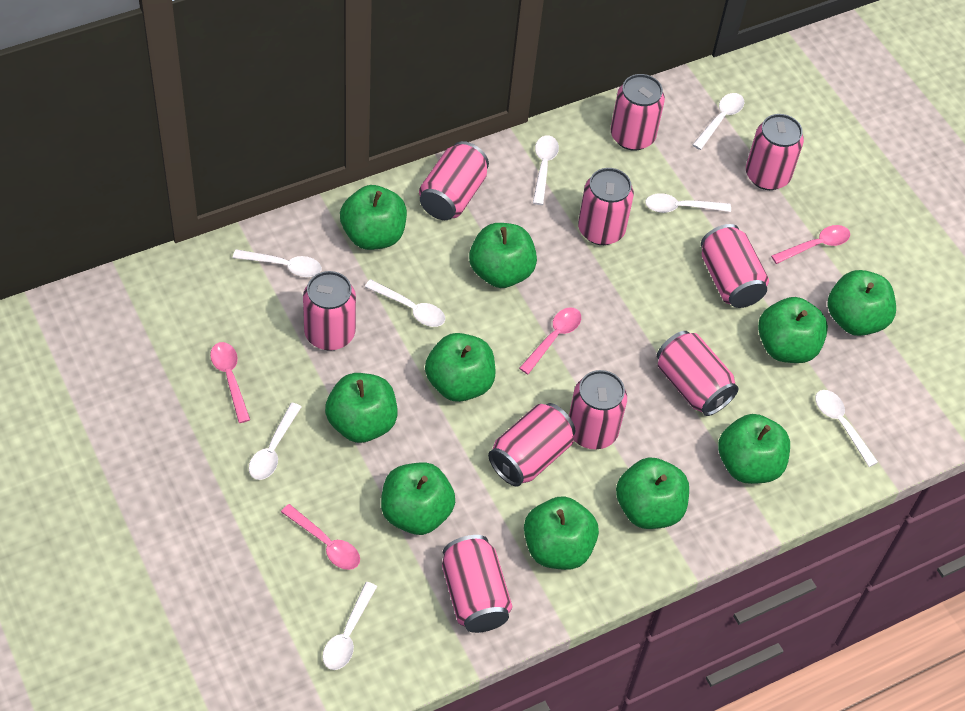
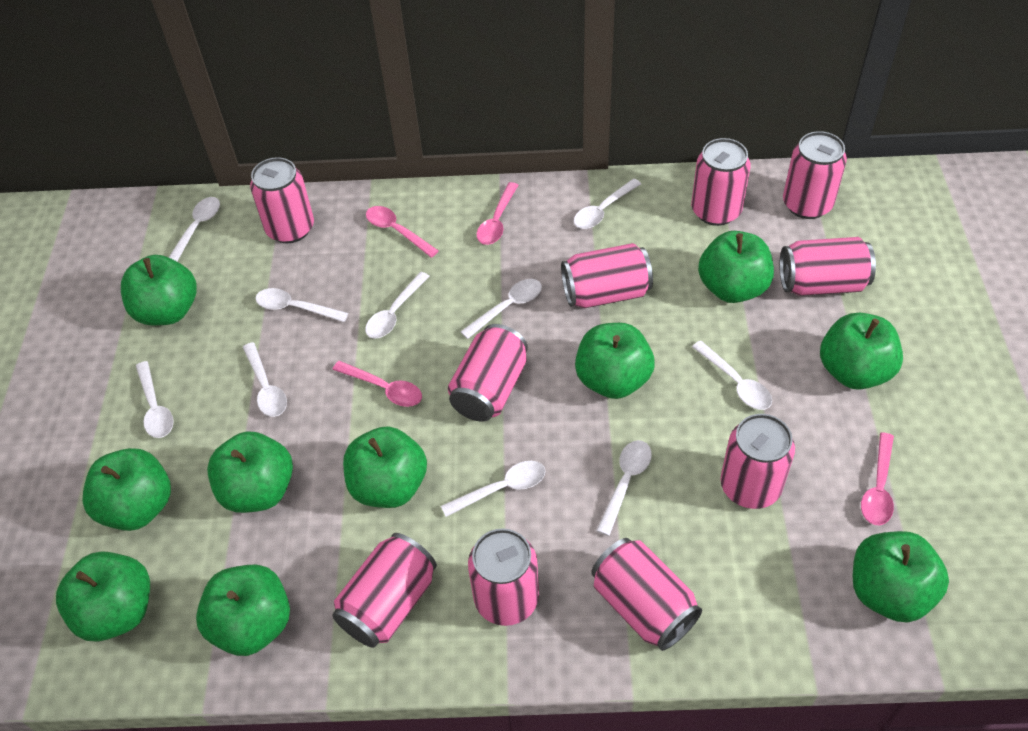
white spoon: [233,249,322,277] [249,403,301,480] [323,582,377,670] [365,279,445,327] [533,135,559,205] [645,193,731,213] [693,93,744,150] [816,390,878,467] = 8 -> [136,361,174,438] [169,197,220,261] [243,342,287,417] [255,288,348,322] [365,272,430,339] [441,461,545,517] [460,279,542,339] [574,179,641,229] [596,440,652,536] [692,341,772,410] = 10

